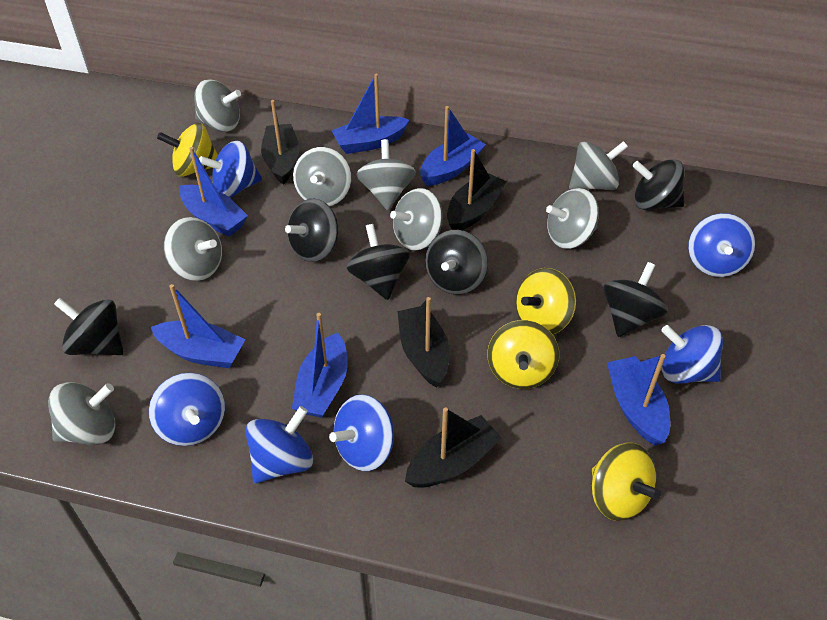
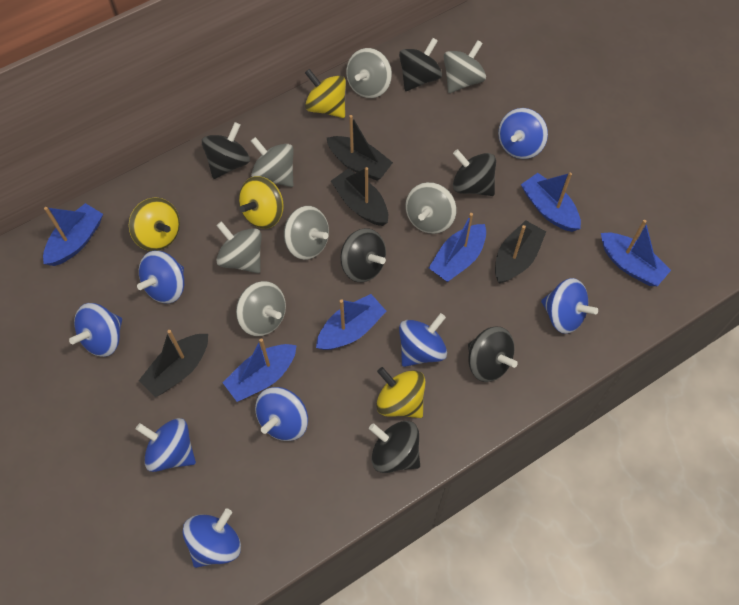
blue spinning top: [149,373,225,446] [199,141,262,198] [246,406,313,483] [329,394,394,471] [661,325,723,384] [688,213,755,277] = 6 -> [69,303,122,357] [136,418,196,472] [137,251,184,304] [183,509,241,568] [255,387,308,441] [399,313,447,367] [498,108,548,159] [541,278,598,334] = 8
grey spinning top: [48,382,115,445] [164,217,222,281] [194,79,241,132] [293,147,351,206] [356,139,416,210] [390,188,443,251] [546,188,599,249] [569,141,628,190] = 8 -> [216,221,262,273] [236,281,286,336] [251,137,294,187] [284,206,329,260] [346,48,392,98] [405,182,456,234] [444,40,486,93] = 7

